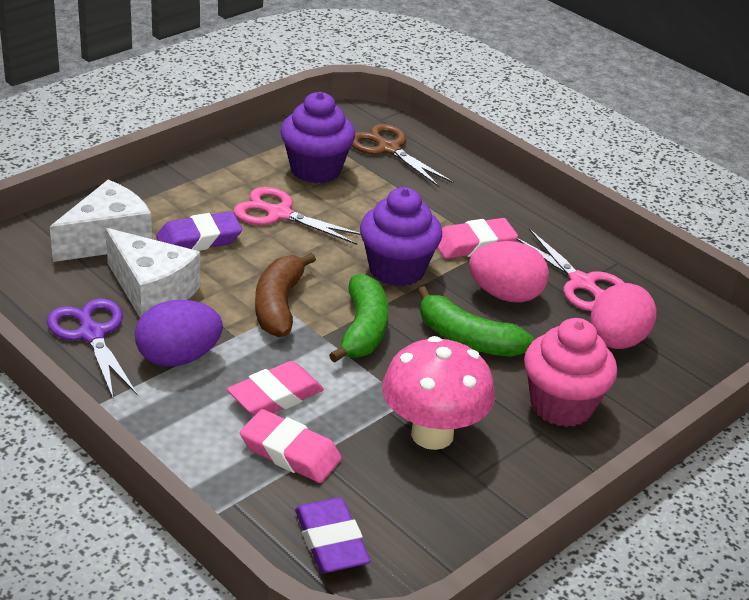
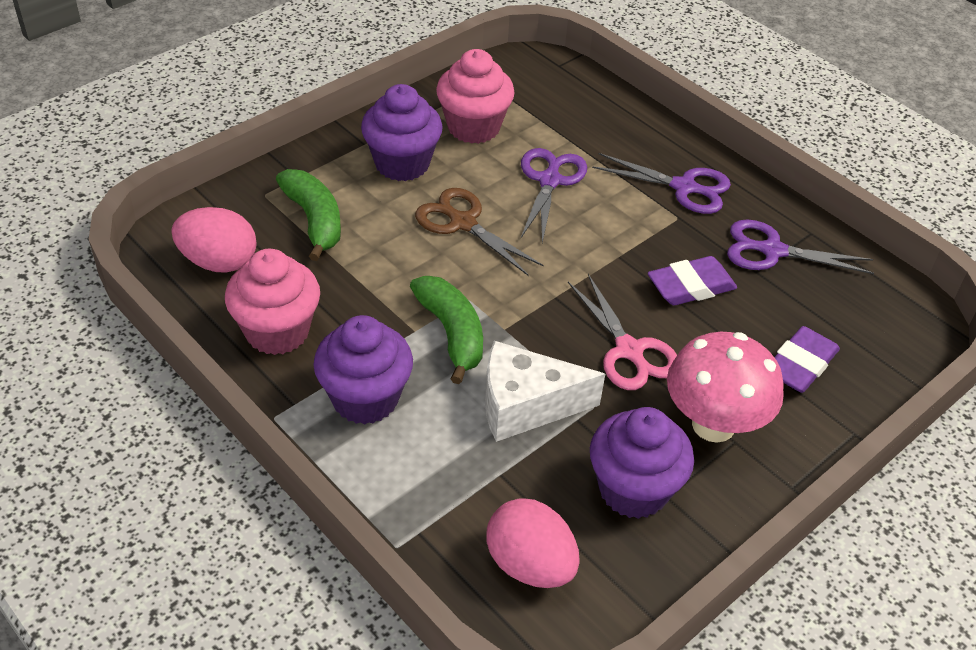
brown banana: [255,253,316,337] = 1 -> none = 0
pink cupcake: [524,318,617,427] = 1 -> [225,249,320,355] [436,49,515,144] = 2
pink eraser: [227,361,324,416] [240,409,342,483] [437,218,518,259] = 3 -> none = 0
pink scissors: [233,187,361,245] [517,229,625,311] = 2 -> [568,274,677,390] = 1
purple cupcake: [281,92,355,183] [360,187,442,286] = 2 -> [313,315,413,425] [361,84,443,181] [590,407,694,519] = 3
purple egg: [135,300,223,367] = 1 -> none = 0
purple scissors: [47,298,137,398] = 1 -> [521,148,587,243] [592,153,731,214] [727,219,874,274] = 3
white cheese: [50,180,152,262] [106,228,200,318] = 2 -> [485,341,605,442] = 1

